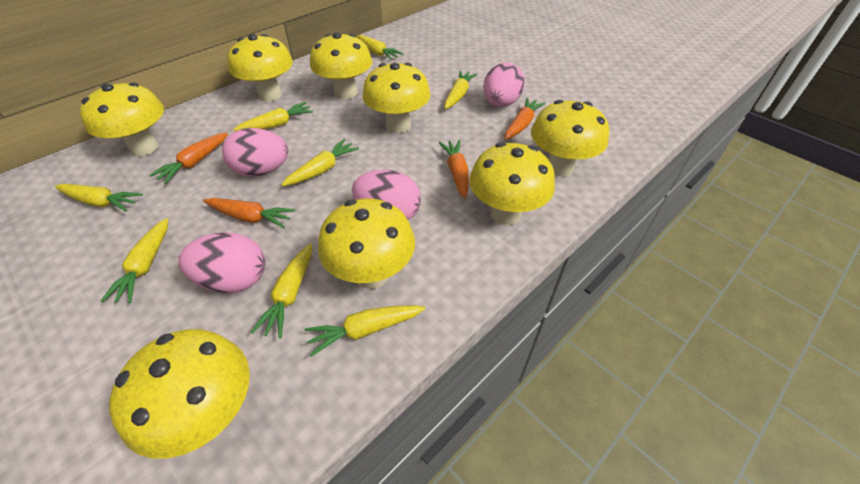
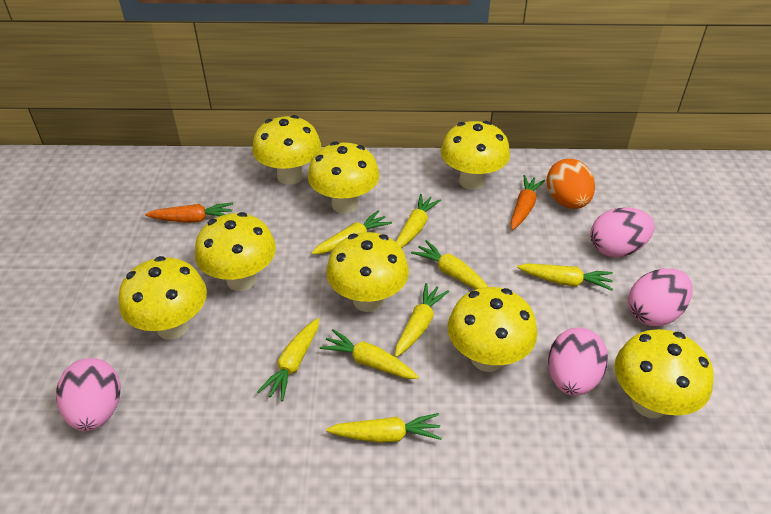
orange carrot: [150,133,228,184] [203,198,296,228] [438,140,469,199] [504,97,546,140] = 4 -> [145,203,233,223] [511,175,545,230] = 2
orange egg: none = 0 -> [546,159,595,209] = 1

